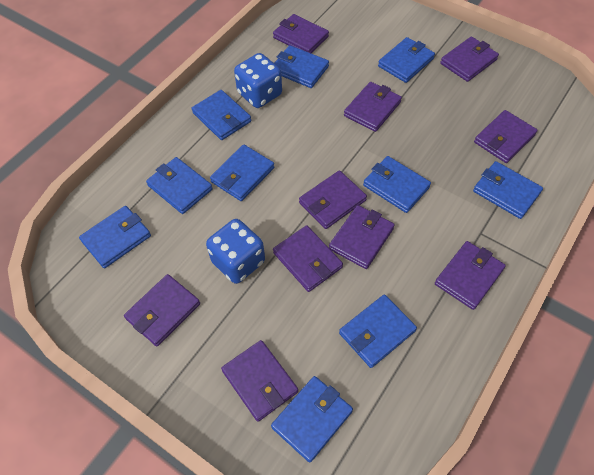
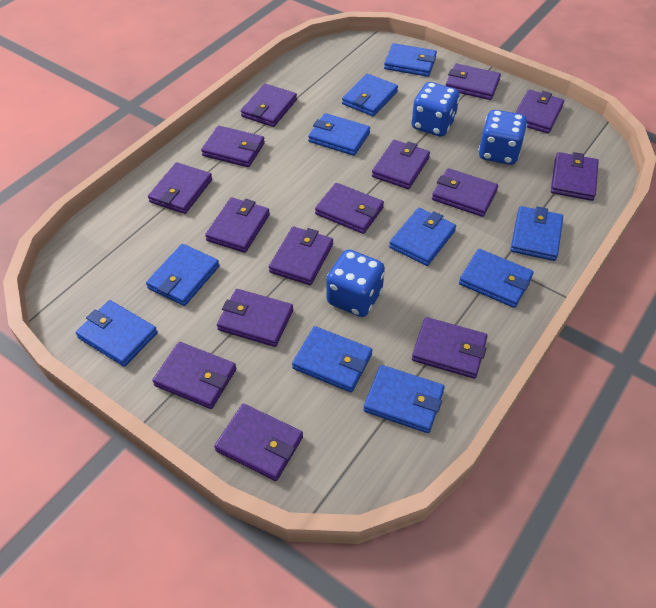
blue dice: [206,219,265,284] [234,53,282,108] = 2 -> [326,249,385,317] [411,82,460,137] [478,110,527,165] = 3
purple wallet: [124,274,200,346] [221,340,298,422] [273,14,329,53] [273,225,343,292] [299,170,367,229] [329,205,395,269] [344,82,402,132] [435,241,506,310] [440,37,499,82] [474,110,538,163] = 10 -> [148,162,212,214] [152,342,237,409] [201,126,265,167] [205,197,270,253] [214,404,303,481] [217,289,293,347] [241,84,297,127] [269,227,333,285] [315,183,384,234] [372,140,430,189] [412,317,487,379] [432,168,498,217] [446,64,501,100] [515,90,564,134] [551,152,599,201] = 15

